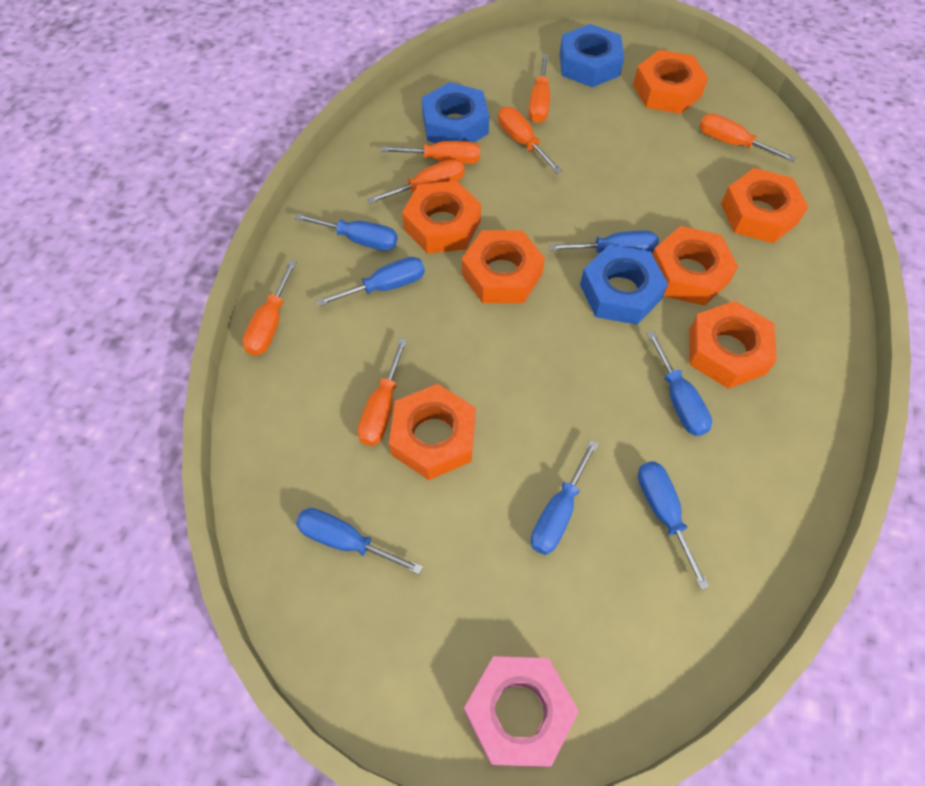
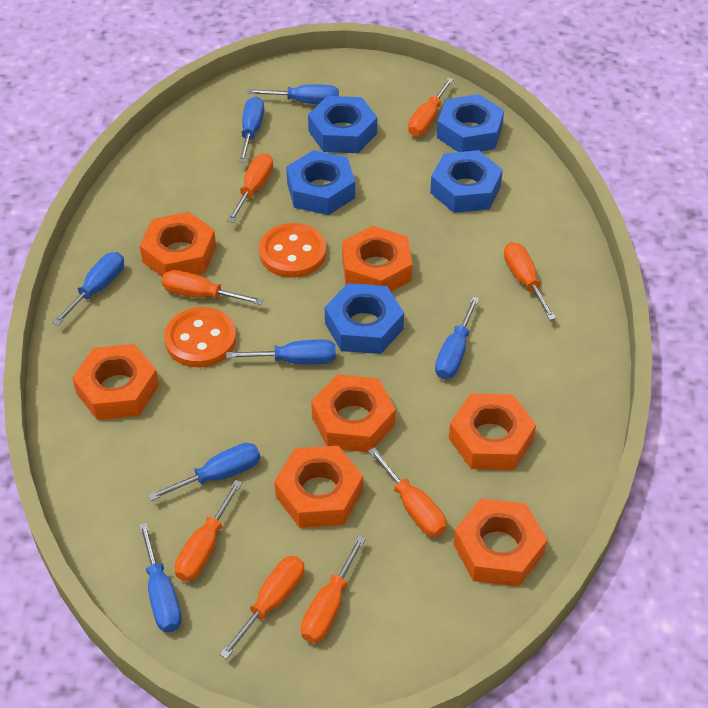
blue nut: [422,82,489,143] [560,24,624,87] [580,245,668,325] = 3 -> [286,150,355,215] [308,96,377,153] [325,283,404,354] [430,150,503,213] [437,94,504,152] = 5
orange button: none = 0 -> [164,307,236,367] [259,223,326,278] = 2
orange screwdriver: [242,260,297,356] [357,338,408,446] [367,159,465,204] [380,141,480,164] [498,107,562,173] [529,54,550,123] [699,113,796,162] = 7 -> [162,270,263,305] [175,480,242,582] [220,556,304,659] [227,153,273,223] [301,535,366,643] [368,447,447,537] [408,77,454,136] [504,242,556,320] = 8
pink nut: [464,656,579,767] = 1 -> none = 0

